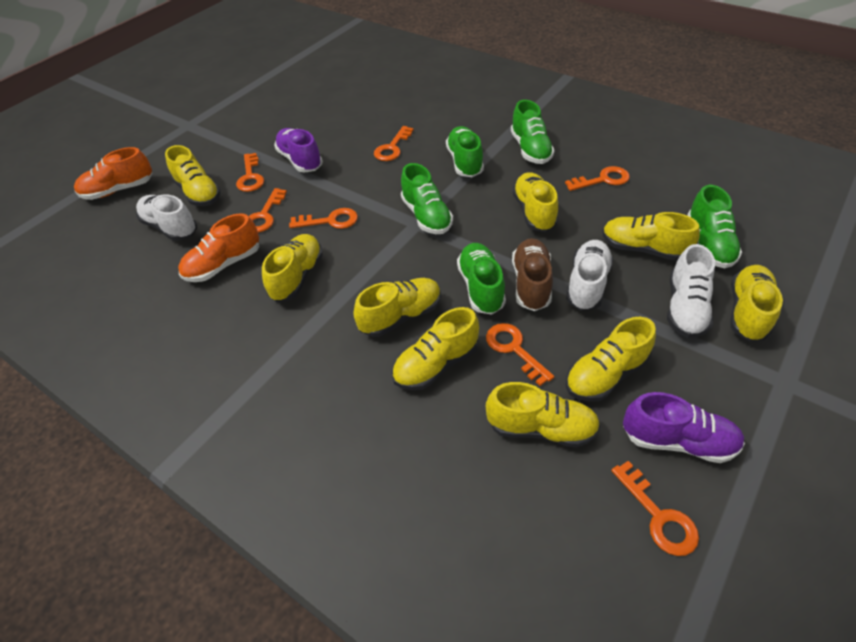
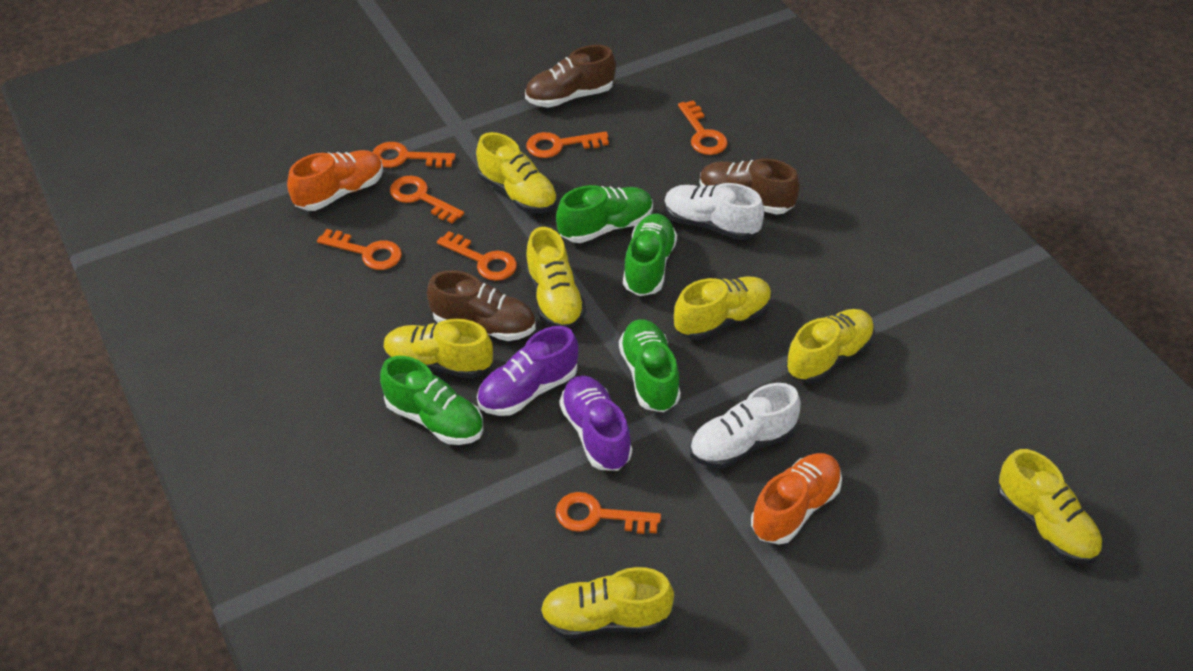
brown shoe: [512,238,553,311] = 1 -> [427,270,536,341] [525,45,616,108] [700,158,800,215] = 3
green shoe: [401,163,453,234] [446,126,484,177] [457,243,506,315] [511,100,555,164] [687,185,742,268] = 5 -> [380,356,483,445] [556,185,653,243] [619,319,681,412] [623,214,677,296] = 4
white shoe: [136,194,197,241] [566,240,614,311] [667,244,715,338] = 3 -> [664,183,764,240] [690,383,801,469] = 2
yellow shoe: [165,145,221,206] [262,234,323,302] [353,278,441,337] [392,307,479,390] [486,382,600,448] [512,172,558,232] [566,317,656,402] [602,212,700,261] [730,265,783,341] = 9 -> [383,319,493,379] [476,132,557,213] [525,227,586,329] [540,567,674,638] [674,277,772,340] [786,309,875,383] [997,449,1102,564] = 7

